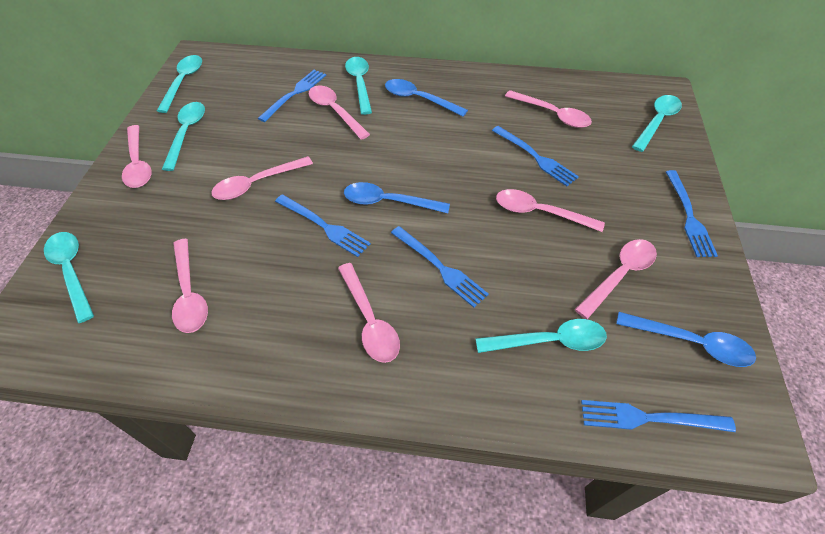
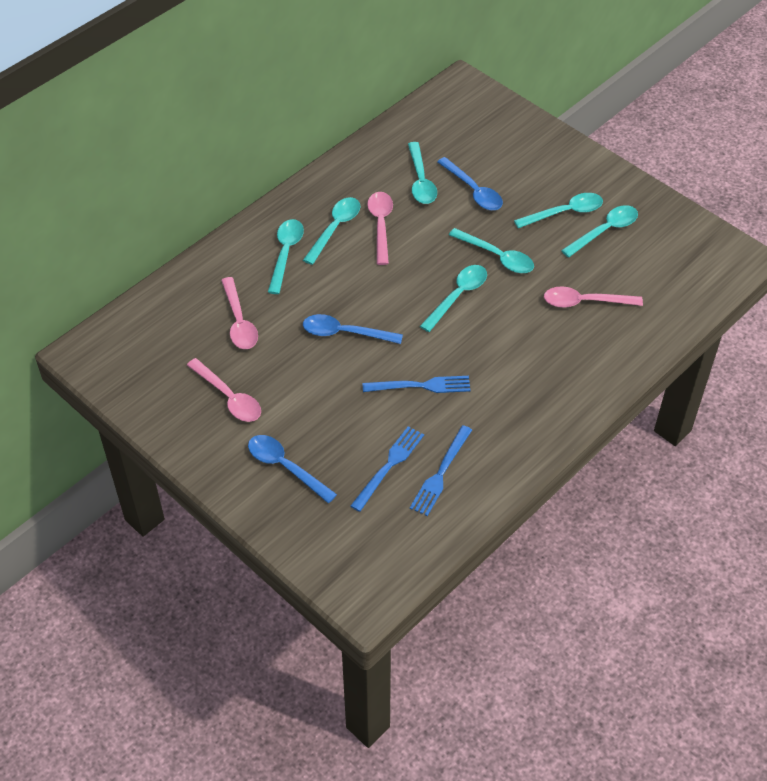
blue fork: [258,70,326,122] [275,194,371,257] [391,226,489,307] [492,126,579,186] [581,400,736,432] [666,170,718,257] = 6 -> [351,426,424,512] [362,376,470,393] [410,425,472,516] = 3
pink spoon: [122,125,152,188] [172,239,208,333] [211,156,313,200] [309,86,370,140] [338,263,400,363] [496,189,605,232] [505,90,592,128] [575,239,657,319] = 8 -> [187,358,261,422] [221,277,258,349] [367,192,393,265] [544,286,643,308] = 4
turquoise spoon: [44,232,94,323] [157,55,202,113] [162,102,205,171] [345,57,372,115] [475,319,607,353] [632,95,682,152] = 6 -> [268,219,304,294] [303,197,361,265] [408,142,437,204] [420,265,487,332] [449,228,534,273] [514,193,603,228] [561,205,638,257] = 7

